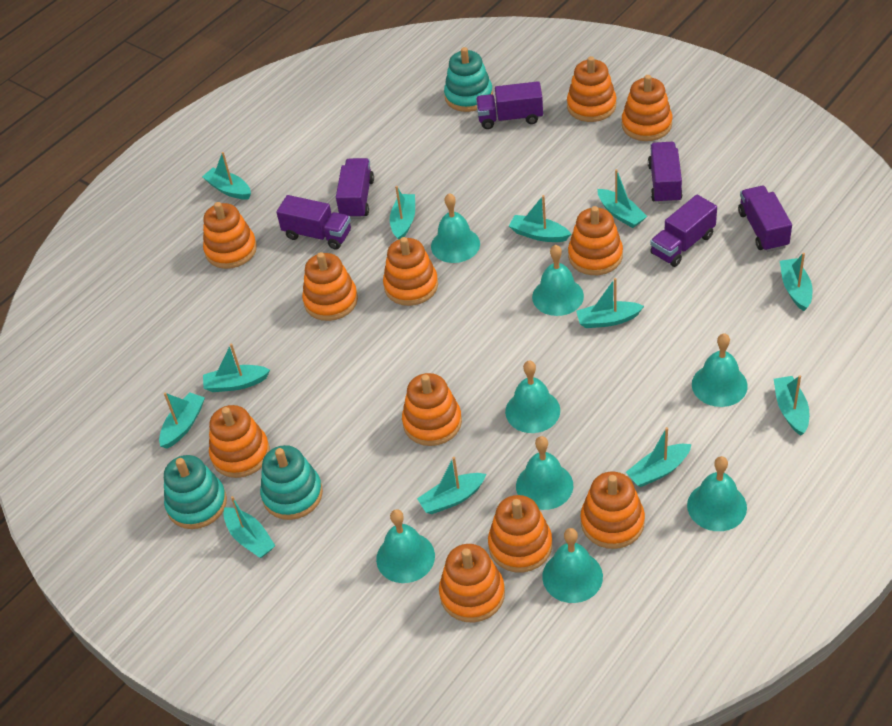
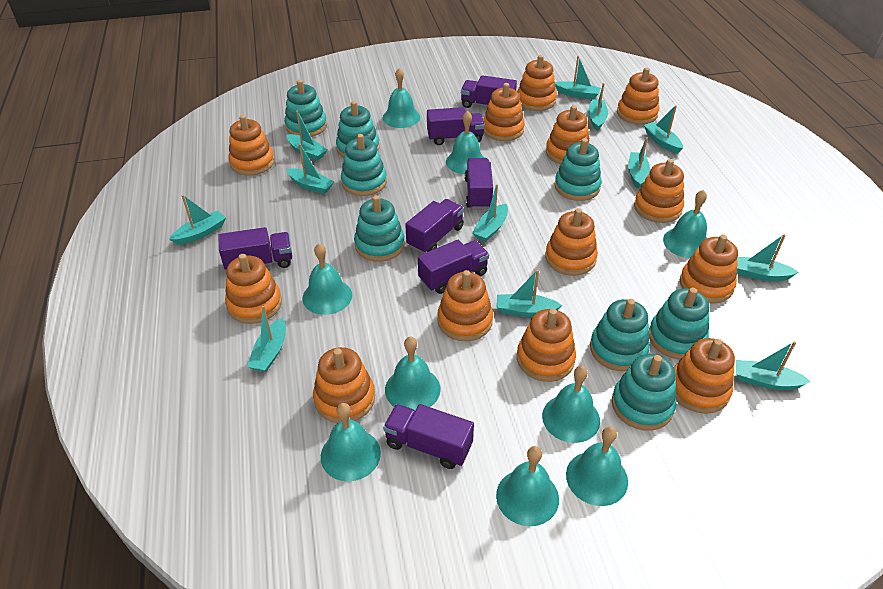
orange stacking toy: [203,202,257,269] [209,405,270,478] [302,252,358,321] [383,237,438,306] [402,373,462,446] [439,544,505,622] [488,495,552,573] [567,56,617,122] [568,206,623,275] [581,472,645,549] [622,75,672,141] = 11 -> [225,254,282,324] [229,115,275,176] [313,347,375,423] [437,270,493,341] [483,83,525,141] [517,55,557,111] [517,309,576,382] [545,208,598,276] [546,105,590,164] [617,67,659,125] [634,159,684,223] [674,338,735,414] [680,235,738,304] = 13
purple truck: [276,195,351,250] [336,158,374,219] [476,81,543,129] [648,142,683,204] [650,195,717,267] [738,186,792,252] = 6 -> [218,227,292,270] [383,404,474,469] [405,199,464,254] [418,240,489,294] [427,107,485,145] [461,75,517,108] [465,158,493,209] = 7
turquoise bell: [376,509,435,583] [431,193,480,263] [505,361,560,433] [516,436,573,510] [532,245,584,316] [542,528,603,603] [687,456,747,531] [692,333,748,407] = 8 -> [302,243,352,315] [321,403,381,481] [383,68,420,128] [385,337,441,410] [446,111,484,174] [496,446,559,526] [542,366,600,443] [566,427,628,506] [663,190,707,258] = 9
turquoise stacking toy: [164,455,227,529] [260,445,323,520] [444,47,493,112] = 3 -> [284,80,327,137] [336,101,380,158] [341,134,387,196] [354,195,405,262] [554,138,602,201] [590,299,650,371] [612,354,677,431] [649,288,709,360] = 8

